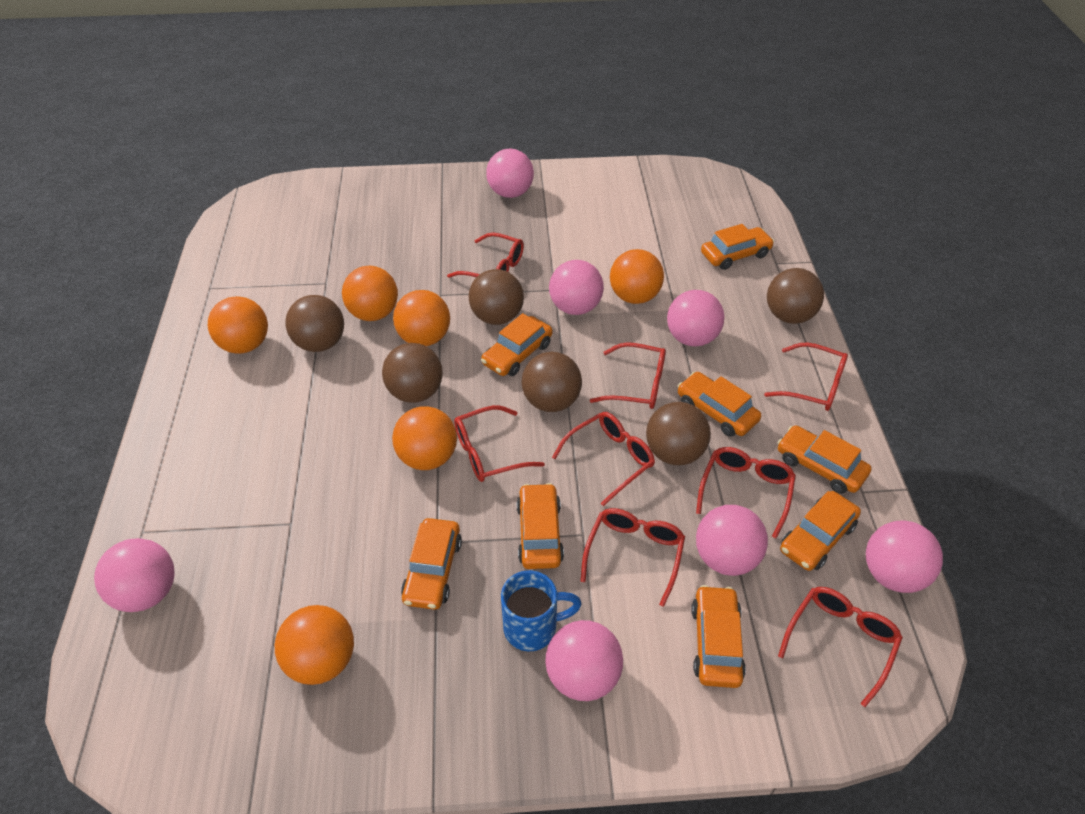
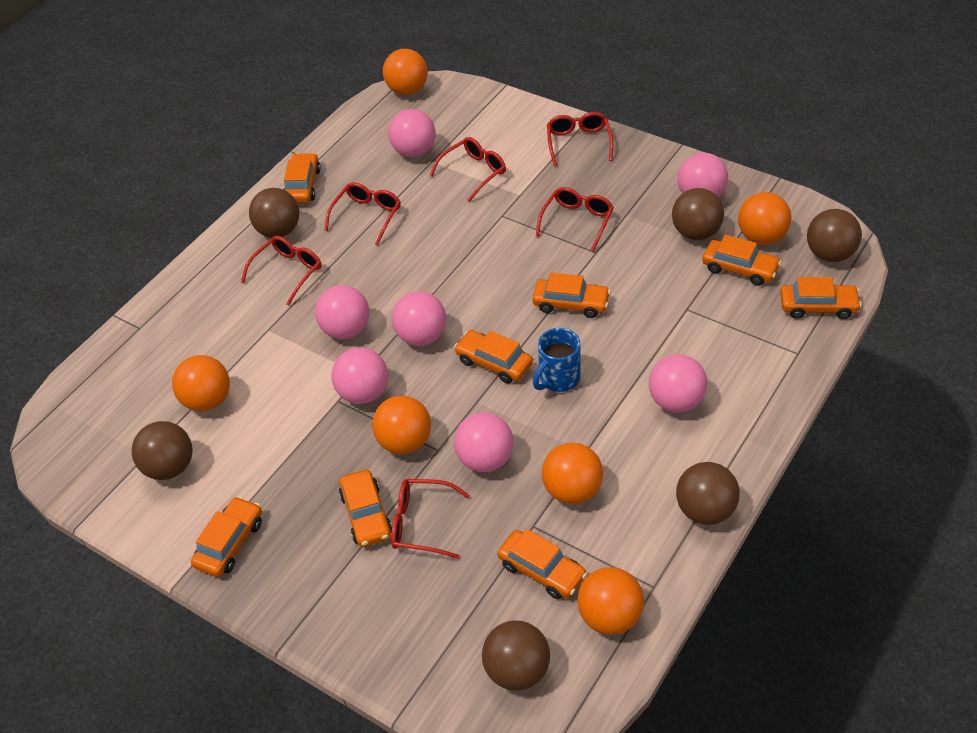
red glasses: [447,233,524,278] [454,405,545,482] [552,412,655,506] [581,508,685,607] [590,342,666,409] [696,447,796,538] [764,342,848,411] [778,587,903,707] = 8 -> [241,236,322,305] [324,182,401,245] [391,479,470,559] [430,137,506,202] [536,187,614,252] [547,112,613,167] = 6

